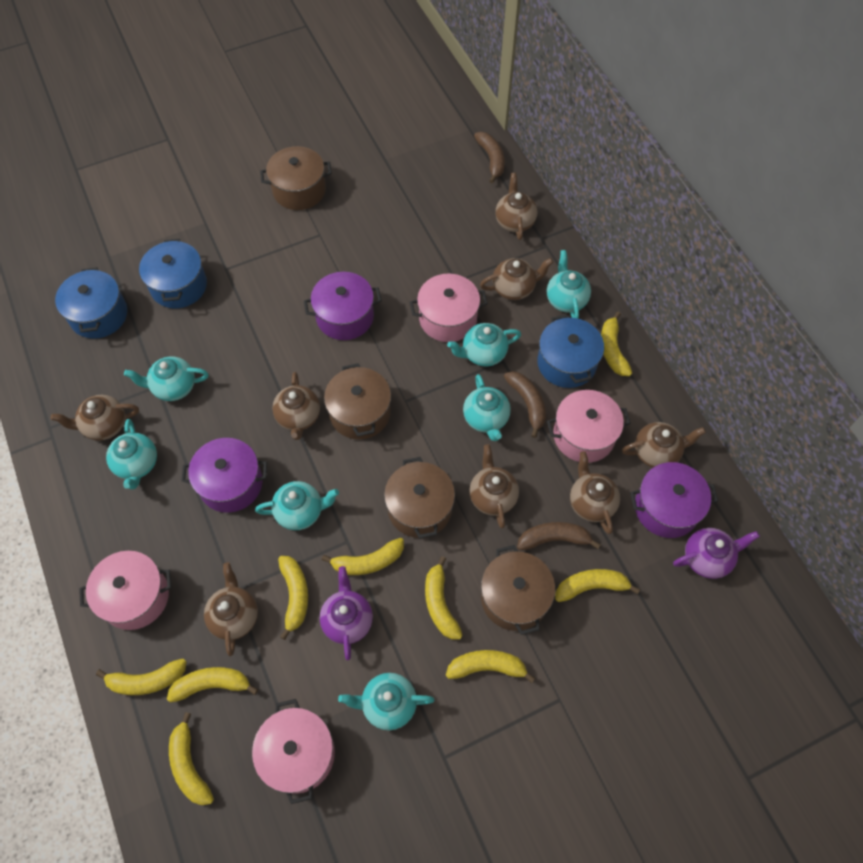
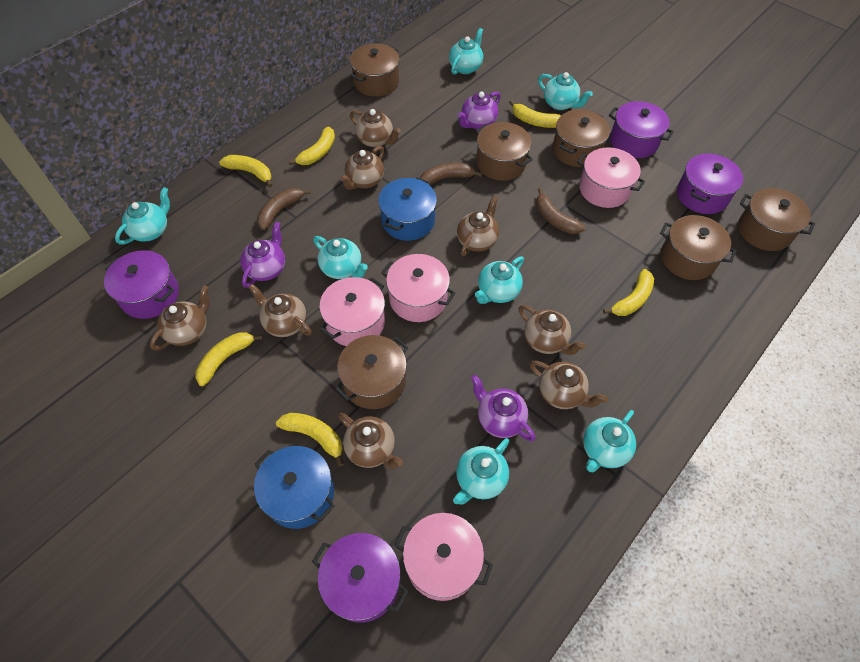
blue pot: [55,267,127,339] [139,239,207,308] [537,314,604,388] = 3 -> [254,446,335,529] [378,177,437,241] = 2
brown pot: [260,146,332,210] [324,363,391,439] [384,457,455,538] [481,545,555,635] = 4 -> [335,335,408,409] [350,43,400,97] [476,122,533,181] [553,110,610,167] [660,215,736,280] [738,188,815,251] = 6
purple pot: [182,438,267,513] [304,272,382,340] [630,462,718,538] = 3 -> [104,250,179,319] [312,533,409,623] [609,101,674,158] [677,154,743,214] = 4
purple teapot: [320,566,373,660] [673,528,760,579] = 2 -> [240,222,285,288] [457,91,501,129] [471,375,535,441] = 3
yellow banana: [96,659,187,695] [167,667,258,703] [169,712,214,805] [278,556,308,640] [322,538,404,575] [425,556,463,639] [446,650,535,683] [555,569,640,602] [601,312,632,376] = 9 -> [195,332,263,386] [219,155,272,187] [276,413,344,467] [288,127,335,165] [509,100,561,128] [603,269,654,316] = 6

